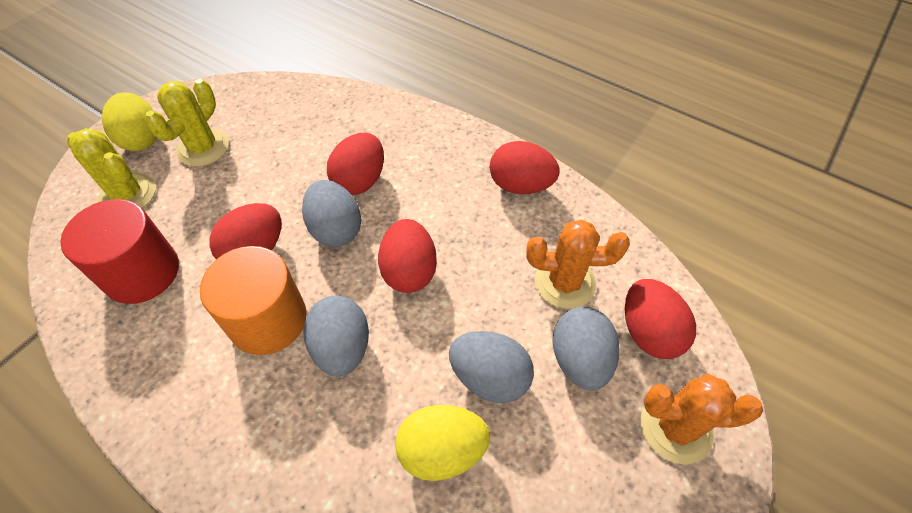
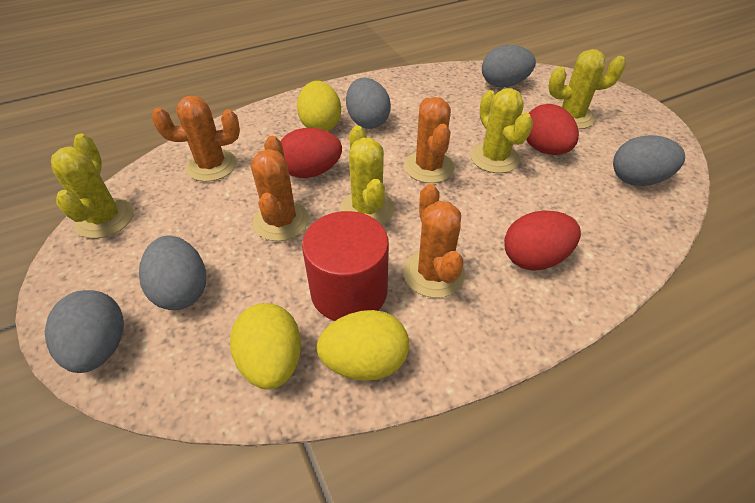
grey egg: [302,180,361,247] [303,295,369,376] [449,331,534,403] [552,307,620,391] = 4 -> [45,290,124,373] [139,236,206,310] [346,78,391,129] [482,45,536,88] [613,135,685,186] = 5
orange cactus: [526,219,630,309] [641,374,763,464] = 2 -> [152,96,240,182] [251,136,309,241] [403,184,465,298] [404,97,455,183] = 4
orange cylinder: [200,246,307,355] = 1 -> none = 0
red egg: [209,203,282,259] [327,133,384,195] [378,219,437,293] [490,141,560,194] [625,279,696,359] = 5 -> [281,128,342,178] [504,211,581,271] [526,104,579,155] = 3
yellow cactus: [67,128,156,208] [145,79,229,167] = 2 -> [51,133,134,238] [340,126,395,225] [470,88,533,173] [548,49,626,129] = 4
yellow egg: [102,92,157,151] [395,405,490,481] = 2 -> [230,303,301,389] [297,81,341,131] [316,310,409,381] = 3

